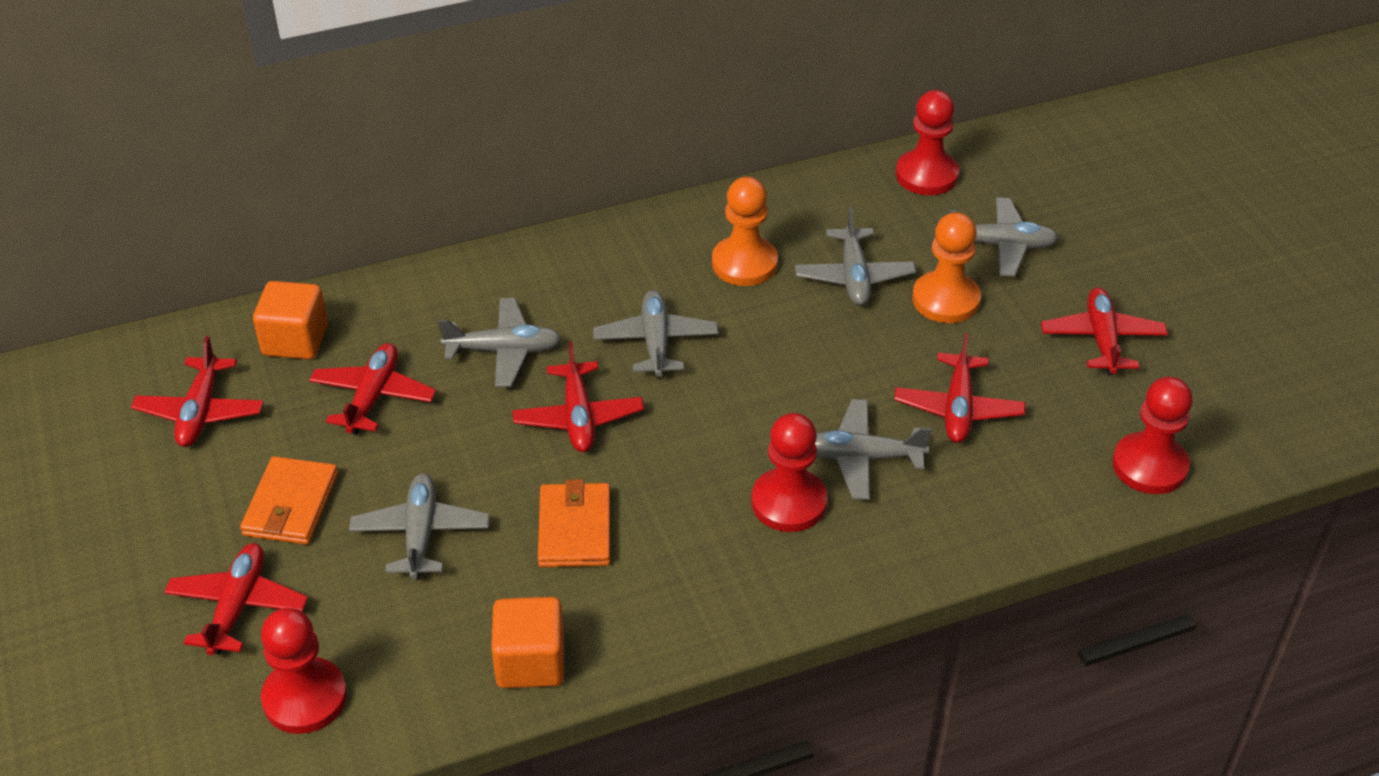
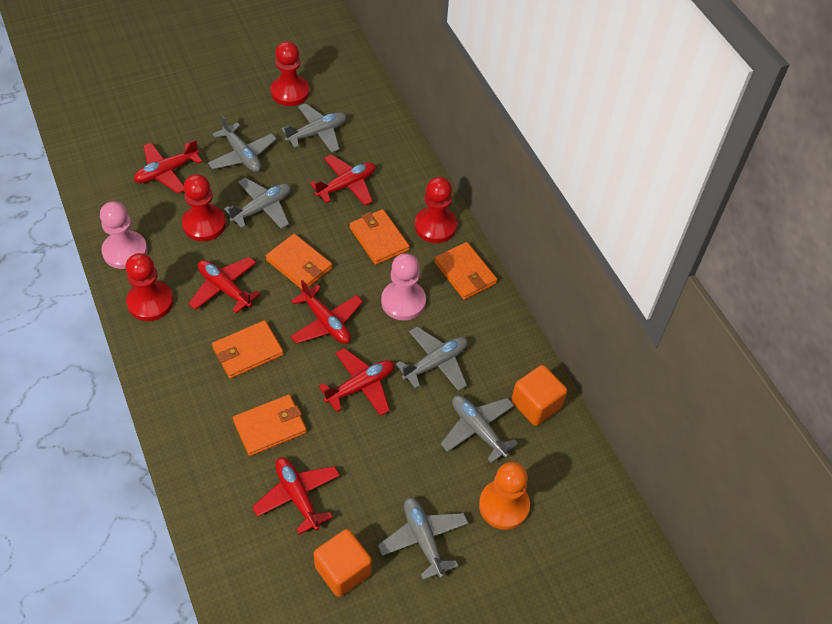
orange pawn: [712,177,778,286] [912,212,981,323] = 2 -> [479,462,530,530] = 1
orange wallet: [240,456,338,545] [538,479,610,567] = 2 -> [212,320,284,379] [233,394,307,456] [266,234,332,289] [350,209,410,265] [434,242,498,300] = 5
pink pawn: none = 0 -> [100,201,147,269] [381,253,426,321] = 2

